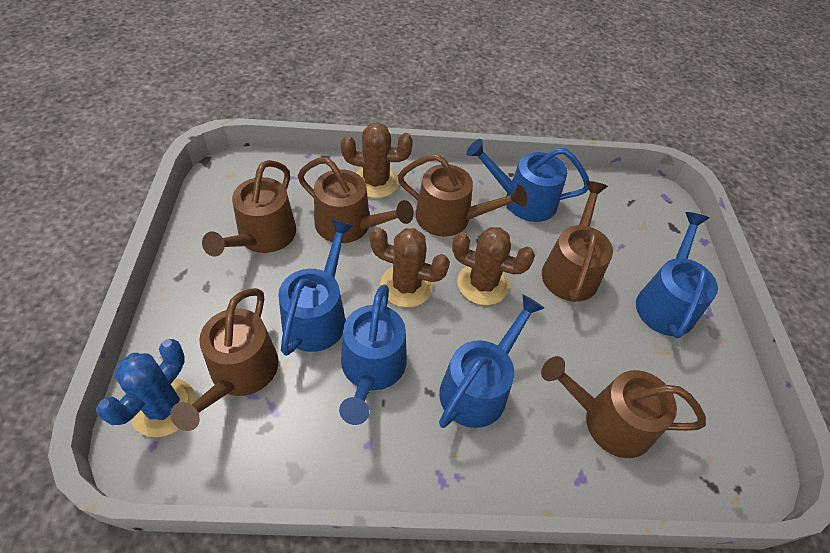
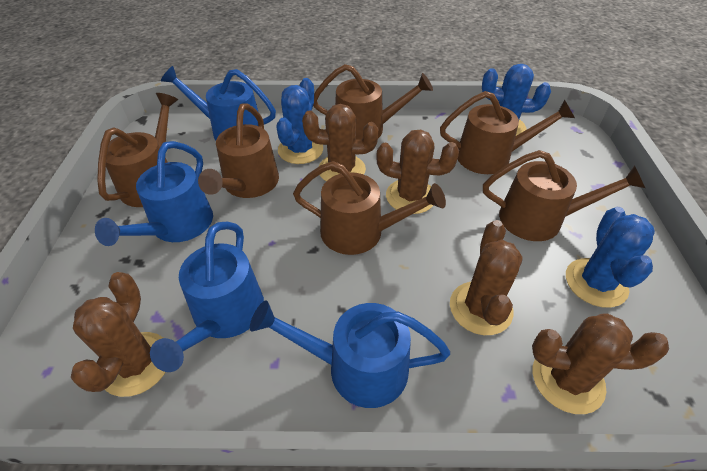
blue cactus: [96,339,196,437] = 1 -> [276,78,323,164] [482,64,551,136] [566,207,655,308] = 3
blue watering can: [278,219,354,356] [339,284,407,425] [439,294,544,428] [466,139,589,222] [636,212,718,339] = 5 -> [95,141,213,246] [150,222,264,372] [161,66,276,141] [250,300,450,408] = 4
brown cactus: [341,122,413,198] [370,227,450,307] [452,227,535,305] = 3 -> [71,272,165,397] [302,104,378,181] [376,130,459,214] [450,220,523,335] [532,313,669,414] = 5

